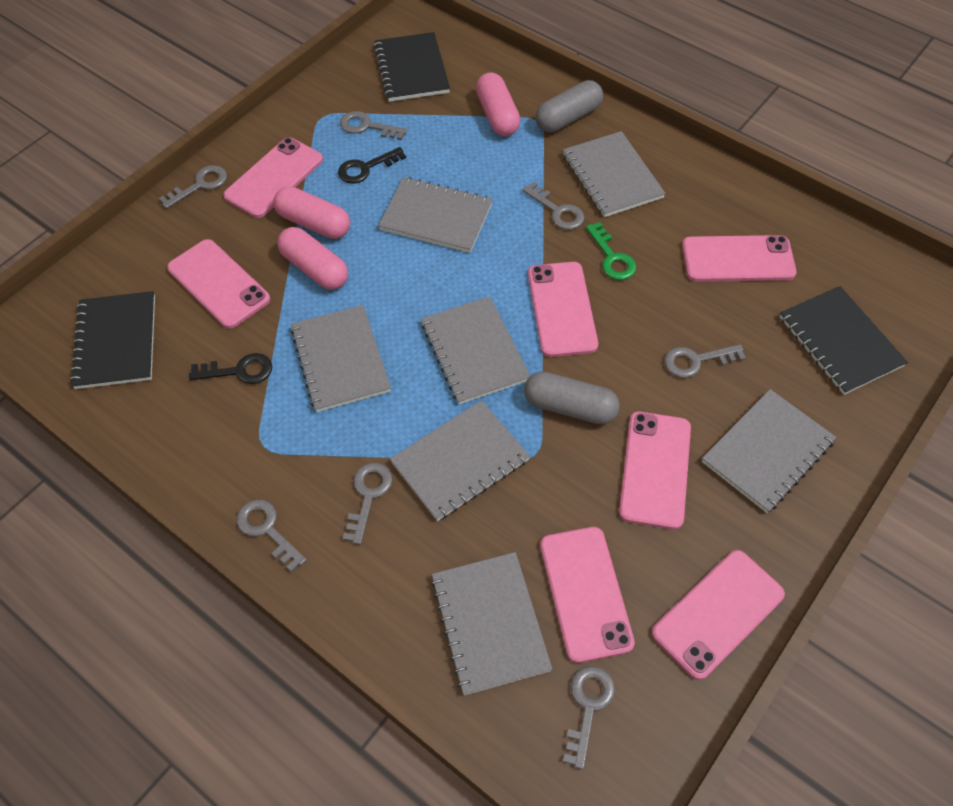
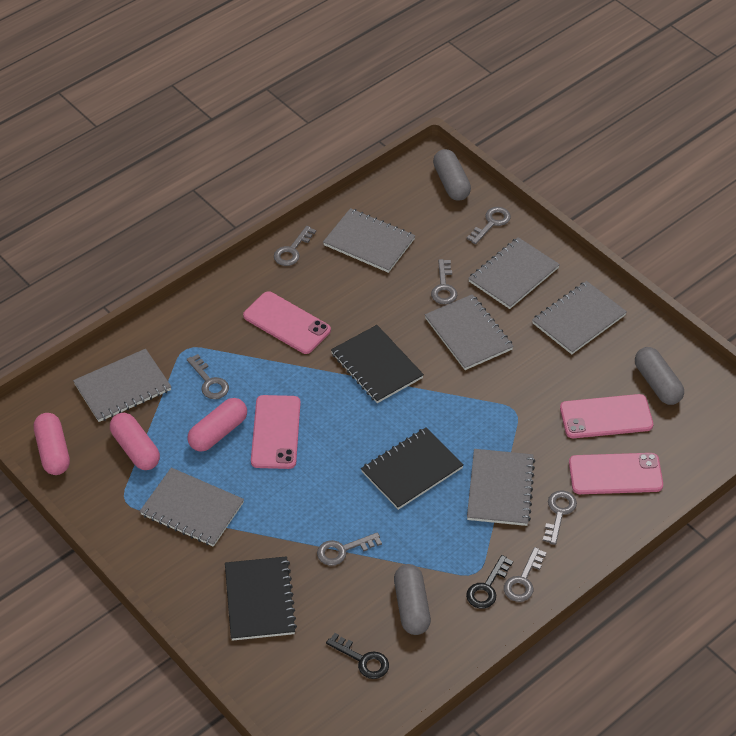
green key: [586,222,636,280] = 1 -> none = 0
grey capsule: [524,371,620,424] [535,80,603,133] = 2 -> [394,564,431,635] [433,149,471,201] [635,347,684,405] = 3
pink phone: [167,239,270,329] [223,138,323,218] [528,262,598,357] [540,527,635,663] [619,412,691,529] [652,550,785,680] [682,235,797,282] = 7 -> [243,291,331,354] [251,395,301,469] [560,394,653,438] [569,453,663,494] = 4

